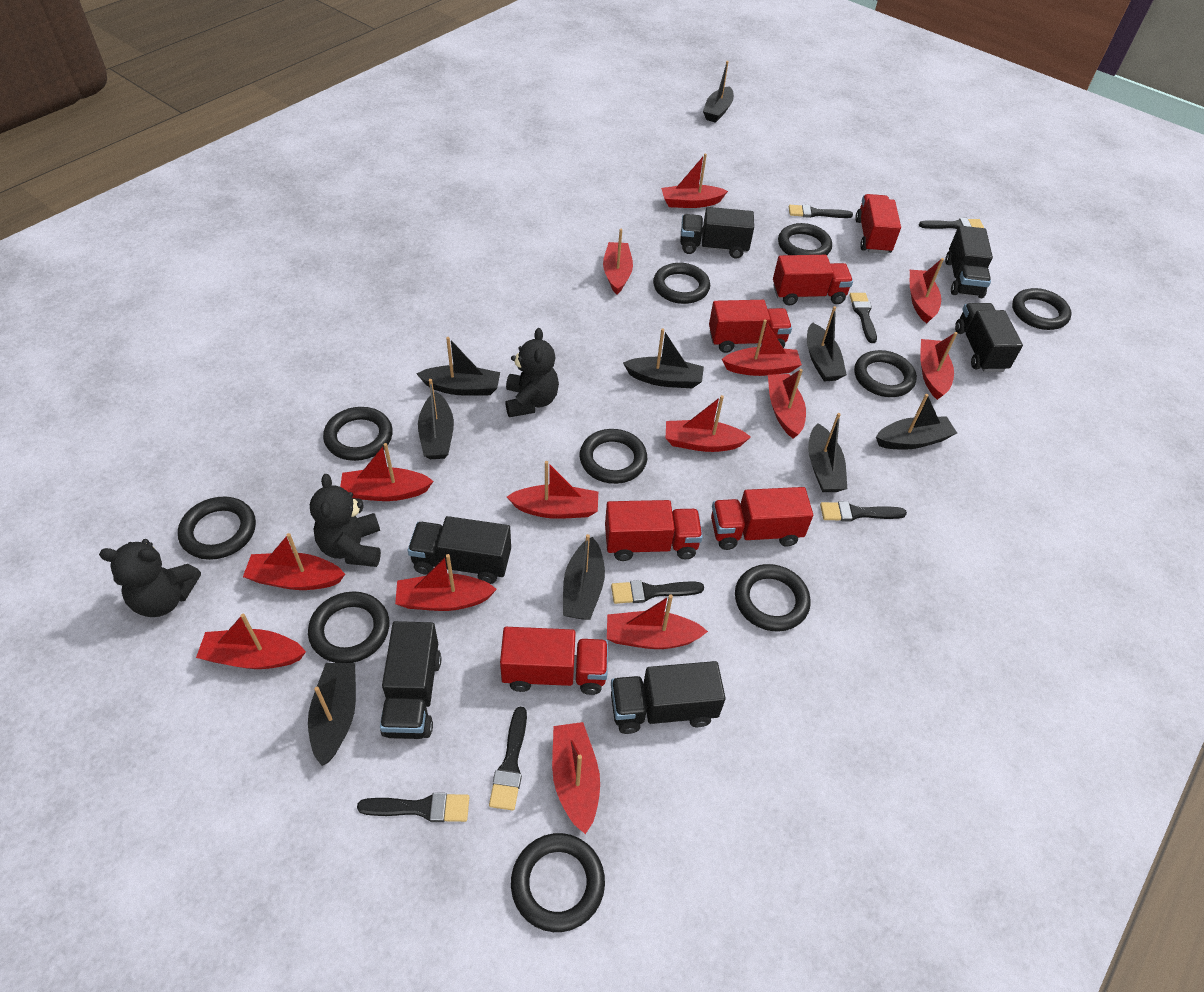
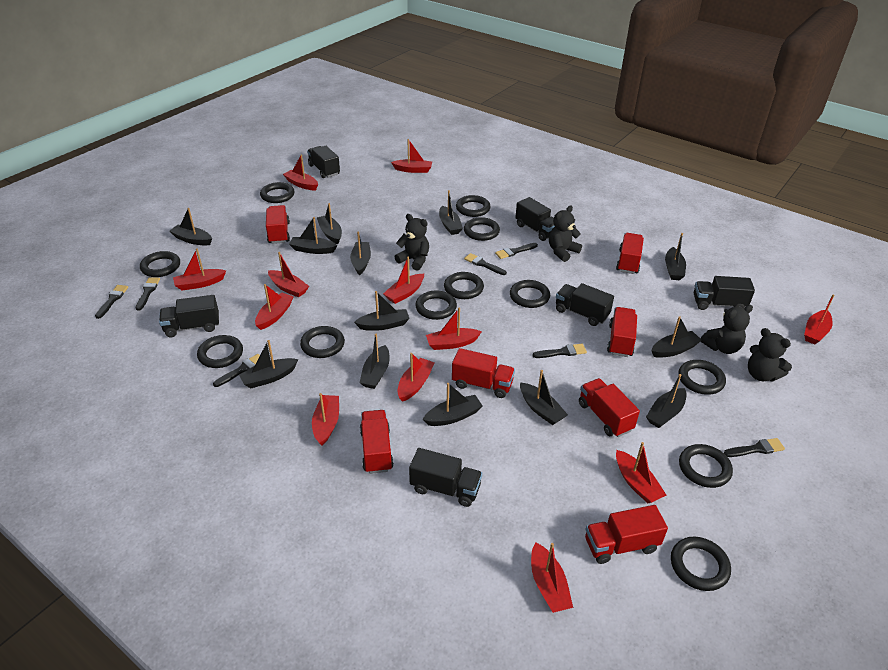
black boat: [308,663,356,766] [416,337,500,396] [418,379,454,459] [563,534,605,620] [623,329,704,388] [703,61,734,123] [807,306,847,382] [808,413,847,492] [876,394,957,450] = 9 -> [170,208,212,246] [239,340,298,388] [289,217,338,254] [317,203,342,244] [350,231,371,275] [354,291,410,331] [360,334,390,389] [422,383,483,426] [439,190,463,235] [520,370,568,425] [646,374,687,428] [651,316,702,358] [665,233,686,280] = 13
black ring: [178,497,256,560] [308,592,389,663] [323,407,393,461] [511,833,605,932] [580,429,647,484] [653,263,710,304] [735,564,811,631] [778,223,832,255] [854,350,917,397] [1012,288,1072,330] = 10 -> [140,251,180,277] [197,335,243,368] [260,182,295,203] [300,326,345,358] [415,290,457,320] [444,272,484,299] [456,195,491,217] [464,217,500,241] [510,280,550,308] [671,537,731,591] [678,360,726,395] [679,444,733,488] = 12
black teddy bear: [99,539,201,617] [310,474,381,567] [505,328,559,417] = 3 -> [395,214,429,271] [549,205,582,262] [700,305,753,354] [748,328,792,381] = 4
red boat: [196,614,306,669] [243,533,345,590] [340,443,434,501] [395,554,497,611] [507,461,598,519] [552,722,600,834] [603,229,633,295] [607,595,708,649] [661,153,728,208] [666,395,751,452] [722,319,802,376] [768,369,806,438] [910,258,944,324] [920,332,957,400] = 14 -> [173,248,226,290] [255,284,294,330] [268,252,309,297] [283,154,318,190] [312,393,339,446] [383,257,424,304] [391,139,432,173] [398,353,434,402] [426,308,482,350] [531,542,573,613] [616,442,667,504] [804,294,835,344] = 12
red truck: [500,627,608,695] [605,500,703,561] [709,300,792,353] [711,487,813,550] [773,255,853,306] [855,194,901,254] = 6 -> [266,205,290,244] [360,410,394,474] [452,348,515,398] [579,378,640,437] [585,505,668,564] [607,307,637,357] [616,233,644,274] = 7

